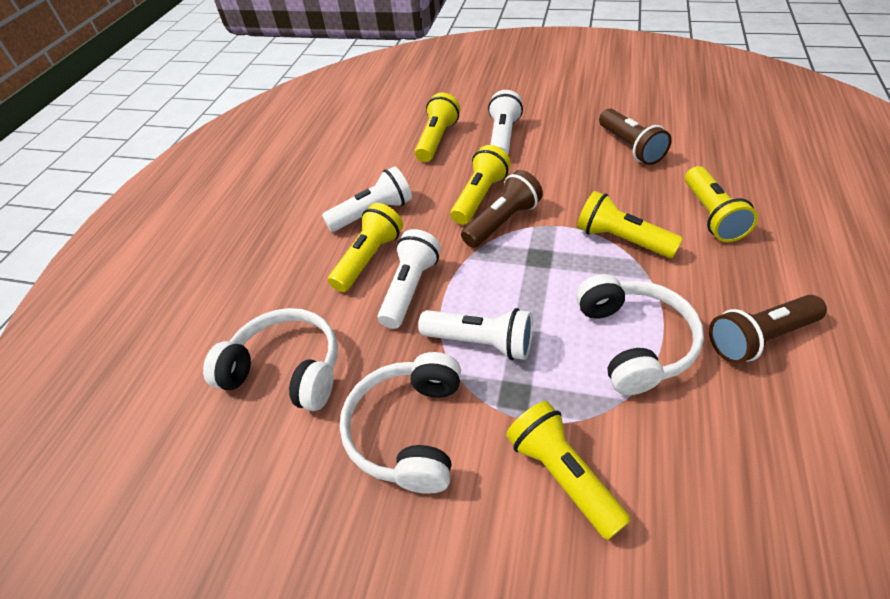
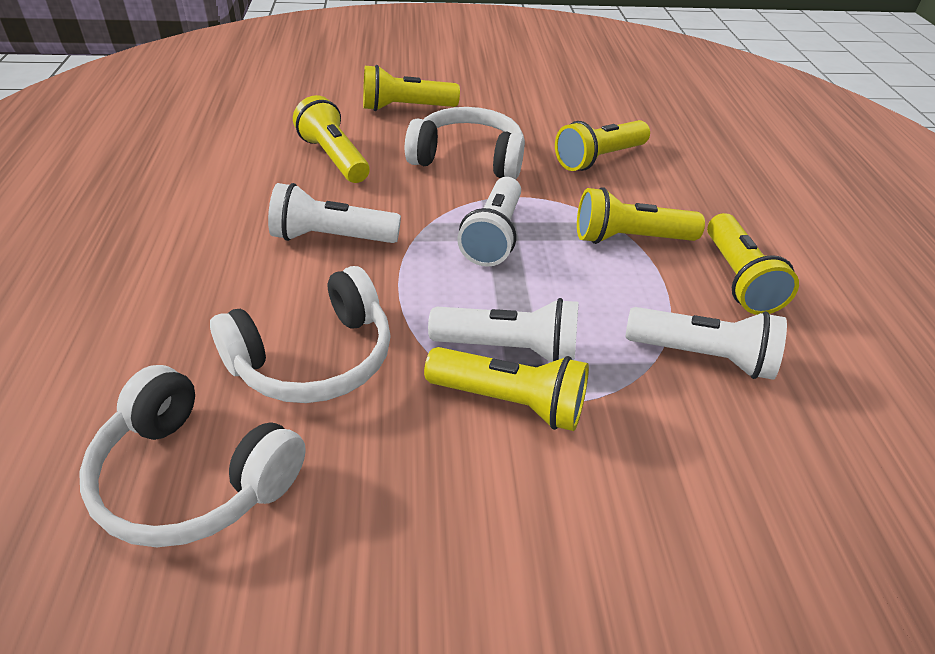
brown flashlight: [461,170,543,248] [599,109,672,165] [709,295,827,364] = 3 -> none = 0

